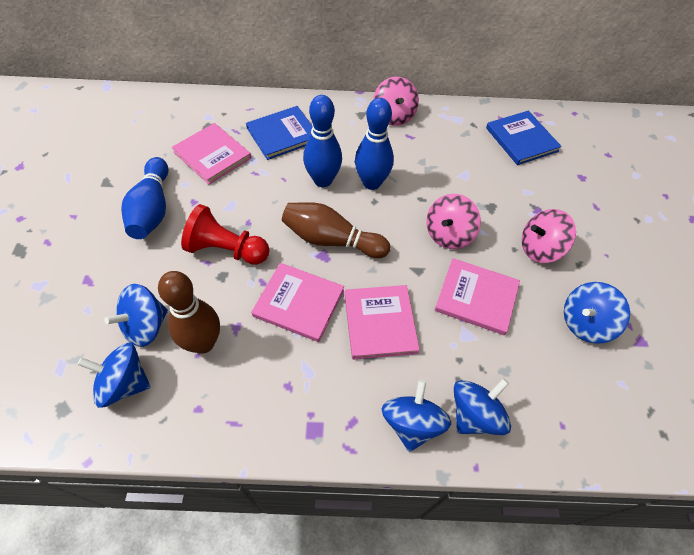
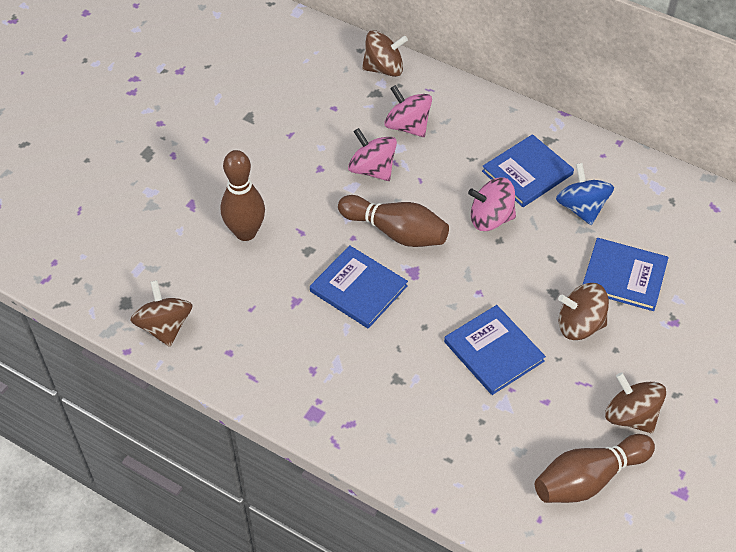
blue book: [246,106,312,160] [486,111,562,165] = 2 -> [310,245,408,329] [444,305,546,395] [482,134,574,207] [583,238,669,311] = 4
blue bowling pin: [121,157,168,239] [303,95,342,187] [355,98,394,190] = 3 -> none = 0
blue spinning top: [77,343,150,408] [104,284,168,347] [382,380,451,452] [454,378,511,435] [564,282,630,344] = 5 -> [556,163,614,225] = 1
brown bowling pin: [158,271,220,354] [282,202,390,258] = 2 -> [221,150,265,241] [338,195,449,247] [535,434,655,503] = 3
brown spinning top: none = 0 -> [130,280,193,347] [362,30,408,77] [558,283,609,340] [605,372,666,433] = 4
pink book: [172,123,251,184] [251,263,344,342] [344,285,420,360] [435,258,520,335] = 4 -> none = 0
red pawn: [181,204,269,265] = 1 -> none = 0

